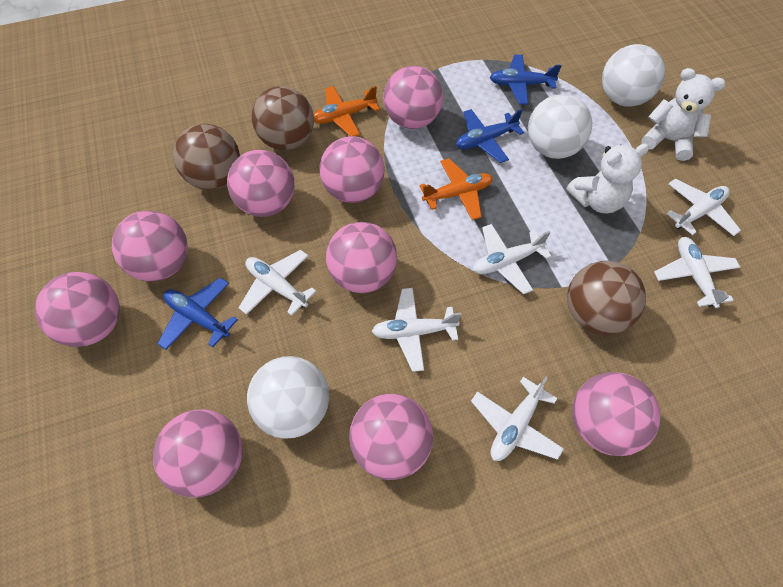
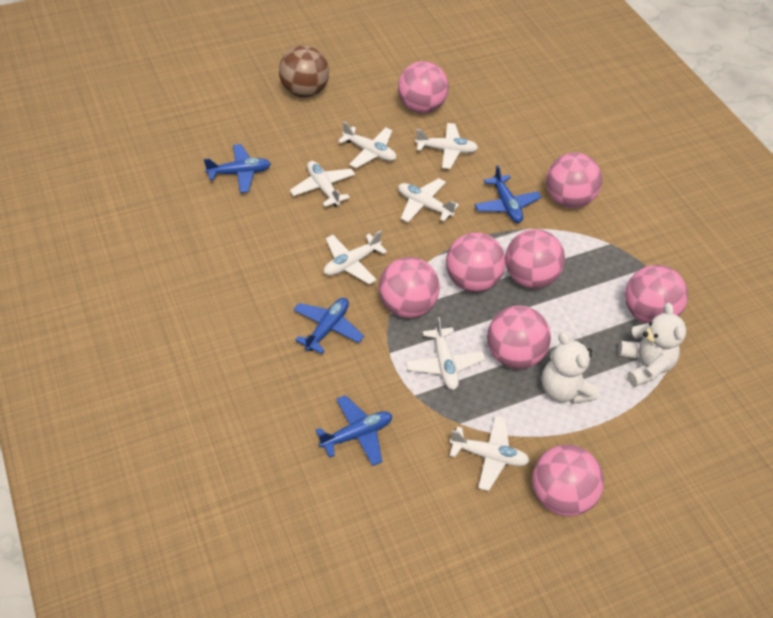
blue plane: [157,278,238,350] [456,109,524,163] [490,55,561,104] = 3 -> [204,144,271,193] [293,298,364,354] [315,395,392,466] [474,165,542,223] = 4
brown ball: [173,124,240,190] [252,86,314,150] [567,261,646,335] = 3 -> [279,46,329,98] = 1
orange plane: [313,86,380,136] [420,158,493,220] = 2 -> none = 0
pink ball: [35,272,120,347] [112,211,188,281] [153,409,243,498] [227,150,294,217] [319,136,385,203] [326,222,397,293] [349,394,433,480] [383,66,443,129] [573,372,661,456] = 9 -> [379,257,440,318] [398,61,449,113] [446,232,506,292] [487,306,551,369] [505,229,565,288] [532,445,604,516] [546,153,602,208] [625,265,688,324] = 8
white ball: [247,356,329,439] [528,94,592,159] [602,44,665,107] = 3 -> none = 0
white plane: [239,250,316,316] [372,288,461,372] [471,377,564,461] [473,224,551,294] [654,237,740,308] [666,179,741,236] = 6 -> [290,161,355,207] [324,230,387,285] [338,122,396,168] [398,178,459,222] [406,317,485,390] [415,123,478,169] [449,415,530,491] = 7

